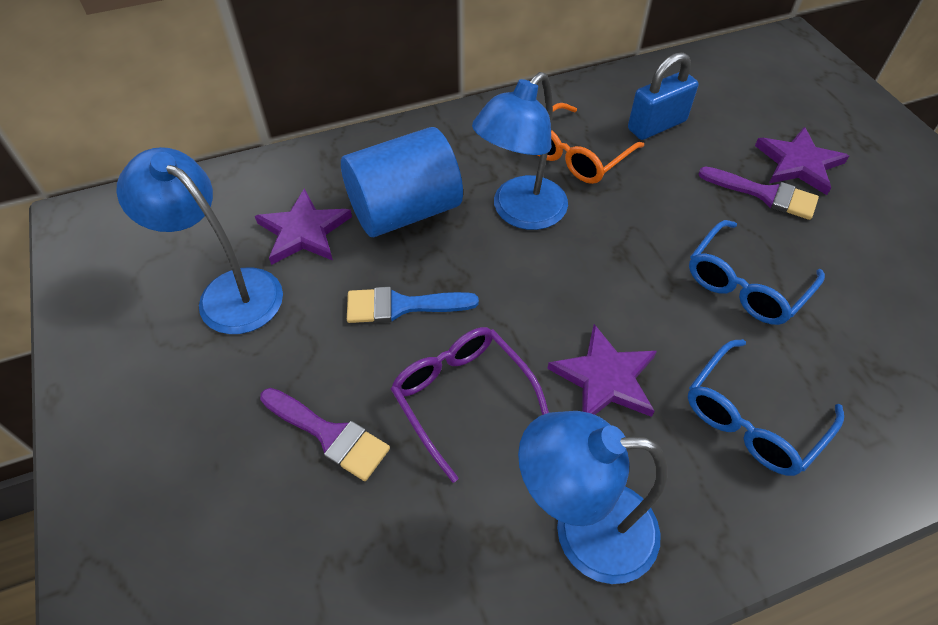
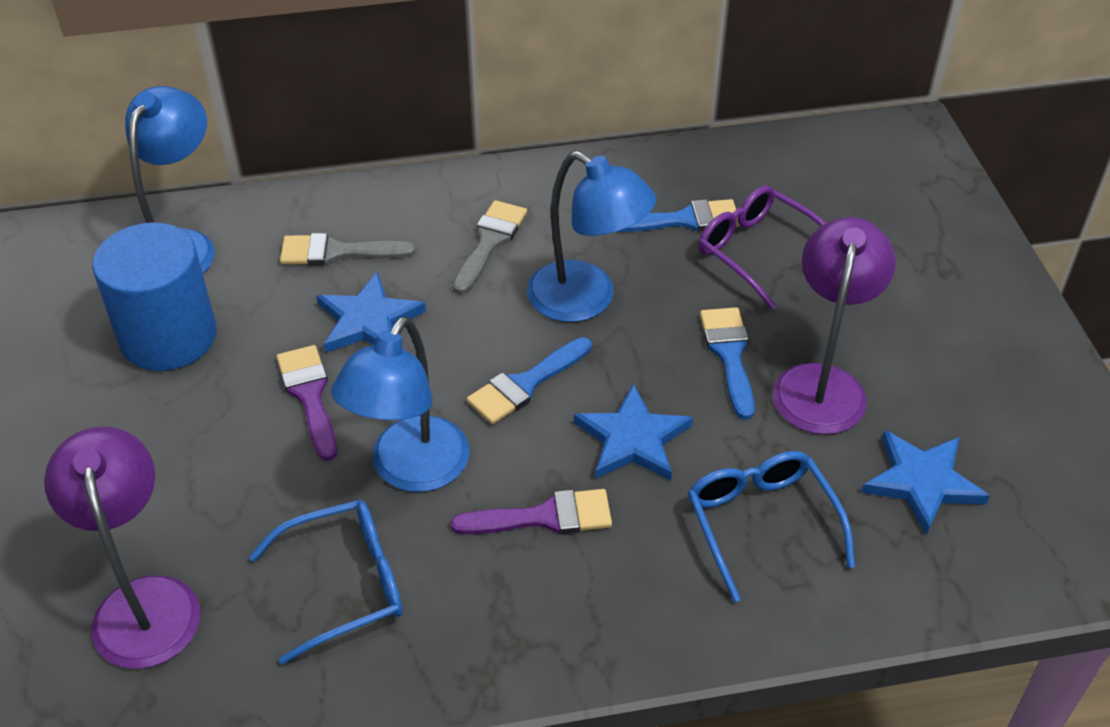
blue brush: [347,287,479,323] = 1 -> [467,337,592,425] [616,199,740,232] [700,307,755,420] = 3
blue padlock: [628,52,699,140] = 1 -> none = 0
blue star: none = 0 -> [316,272,426,353] [574,384,693,481] [861,430,990,535] = 3
grey brush: none = 0 -> [280,233,416,266] [453,200,527,294] = 2
orange glasses: [538,103,644,184] = 1 -> none = 0
purple lamp: none = 0 -> [44,426,200,669] [773,217,896,435] = 2
purple star: [255,189,352,265] [547,324,657,417] [755,127,849,195] = 3 -> none = 0

